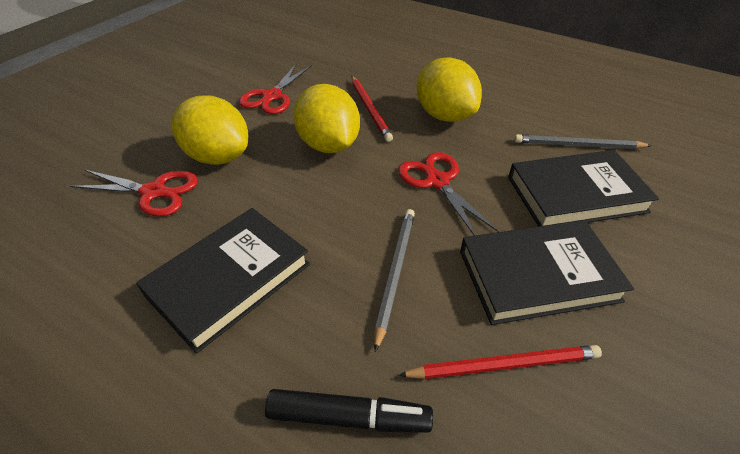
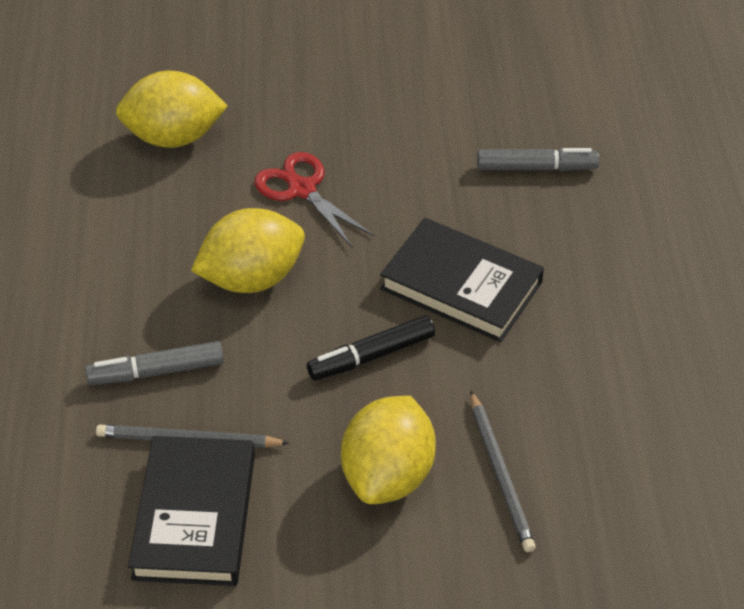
black book: [136,208,310,353] [460,220,634,325] [508,150,659,227] = 3 -> [128,436,255,586] [380,218,544,342] = 2
grey marker: none = 0 -> [85,341,224,385] [477,148,599,171] = 2
red pencil: [351,76,393,142] [399,345,602,379] = 2 -> none = 0
red scissors: [70,170,198,217] [239,63,312,114] [398,152,499,236] = 3 -> [254,152,374,248] = 1

